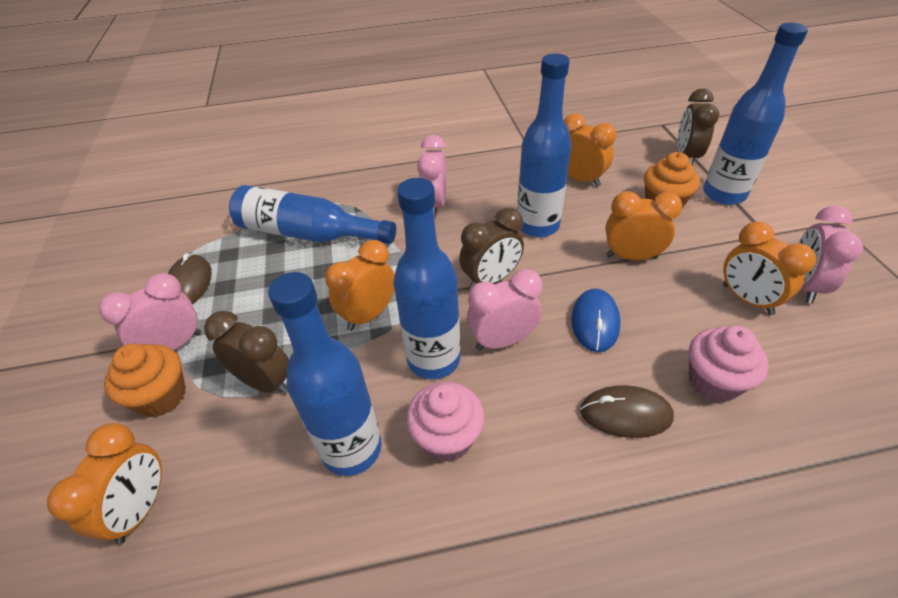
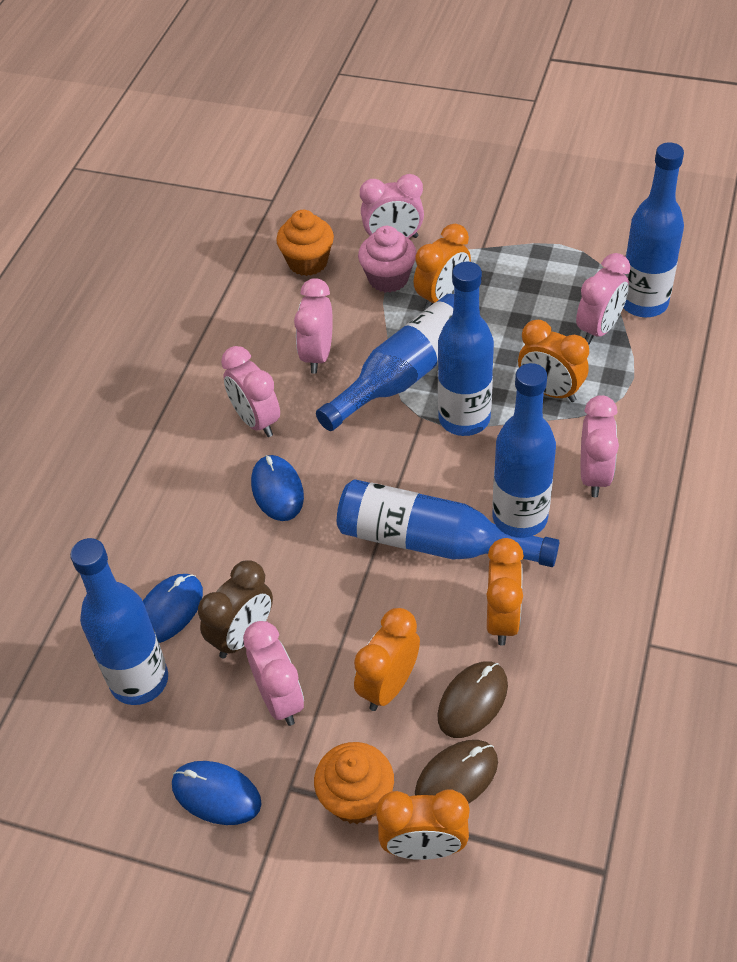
blue bottle: [229,185,396,244] [268,272,382,476] [393,178,461,379] [517,54,572,237] [703,22,808,205] = 5 -> [70,538,168,705] [316,294,454,431] [337,479,559,567] [438,262,494,436] [492,363,556,536] [623,142,684,317] = 6
blue mouse: [571,288,621,352] = 1 -> [143,574,203,643] [172,761,262,825] [251,455,304,521] = 3
brown clock: [204,311,289,394] [459,208,524,289] [678,88,719,165] = 3 -> [198,560,273,658] = 1
pink clock: [99,273,201,350] [417,135,447,218] [467,269,542,351] [799,206,863,303] = 4 -> [221,346,280,437] [243,621,304,726] [294,278,333,374] [360,174,424,238] [576,253,631,344] [581,395,619,497] = 6
pink cupcake: [406,382,485,462] [689,325,769,402] = 2 -> [358,226,417,293] = 1

